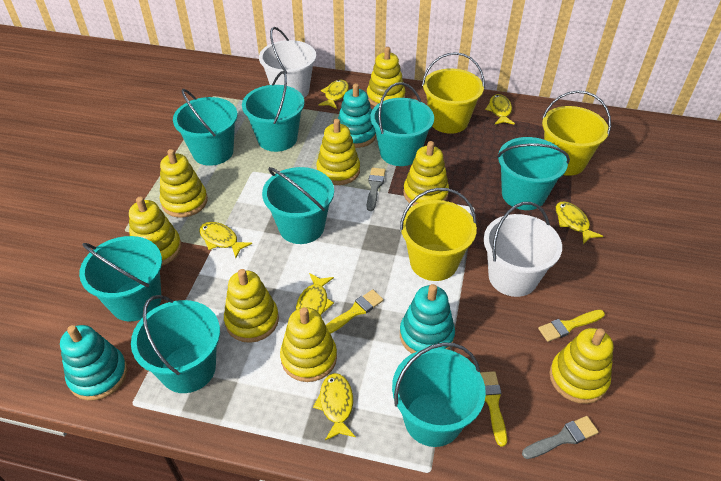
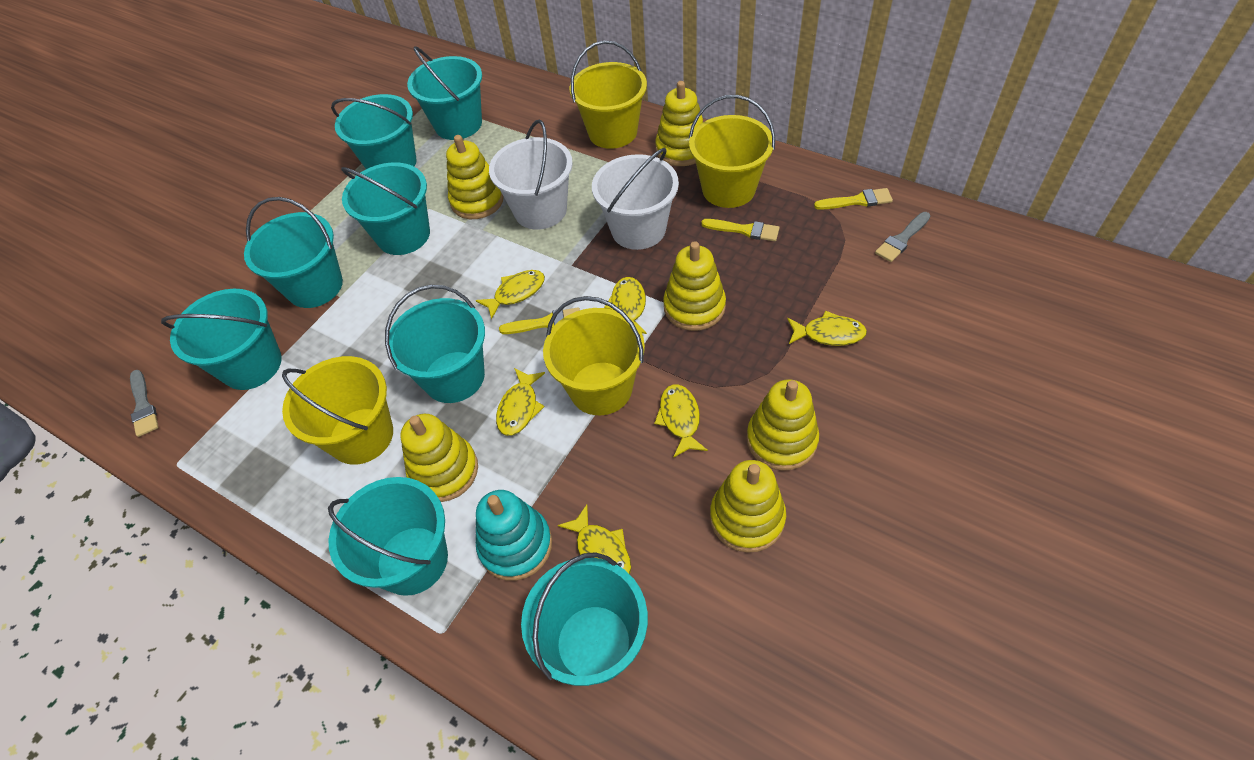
turquoise stacking toy: [60,325,128,401] [338,83,376,148] [400,284,455,354] = 3 -> [476,490,552,581] = 1
yellow bucket: [400,188,477,281] [422,52,485,134] [542,90,611,176] = 3 -> [282,356,393,465] [543,296,645,415] [570,41,647,149] [689,95,775,208] = 4
yellow stacking toy: [129,197,182,266] [160,149,208,218] [224,269,279,343] [280,307,337,382] [316,119,360,185] [367,47,405,106] [403,141,449,206] [549,328,614,404] = 8 -> [400,414,478,502] [446,135,504,219] [655,81,703,166] [663,241,726,331] [710,460,786,553] [747,379,819,471] = 6

